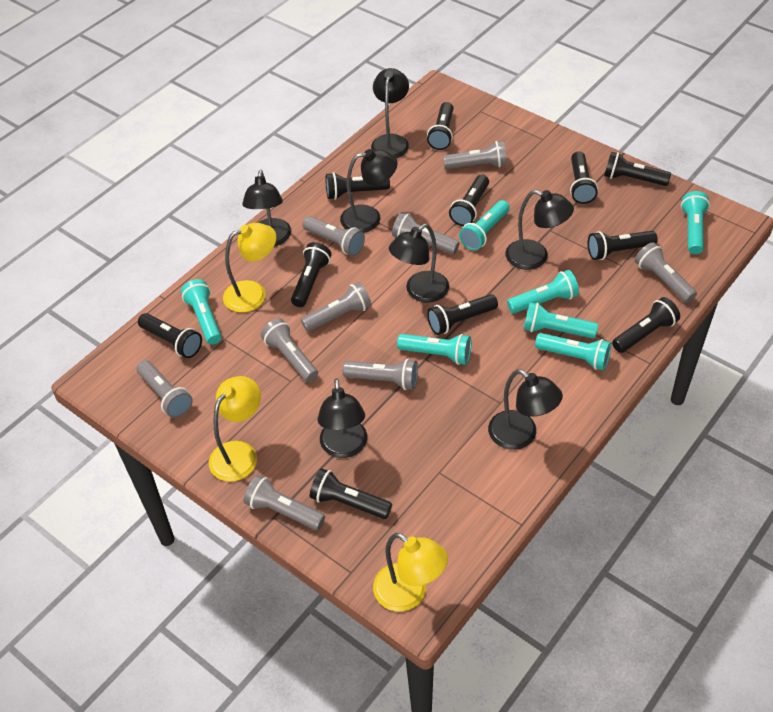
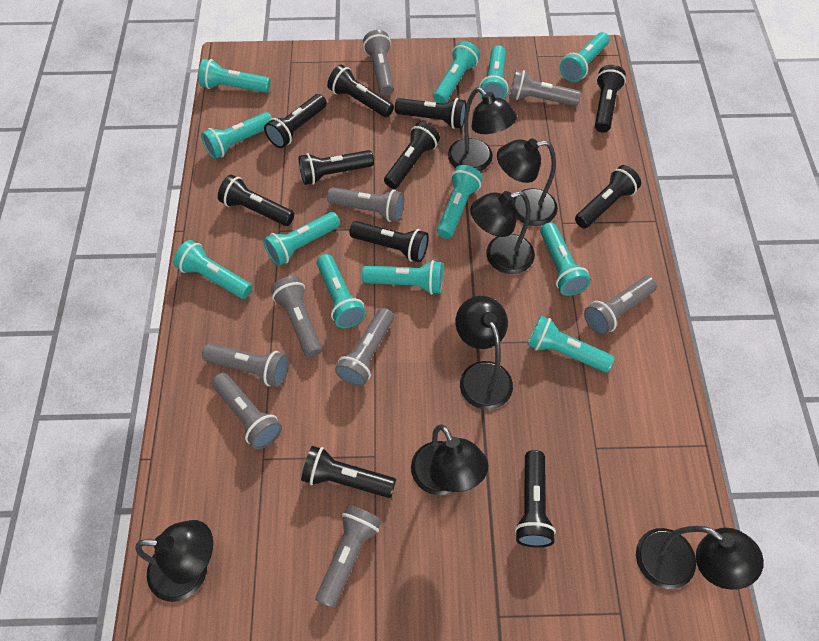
turquoise flashlight: [181,279,222,345] [397,334,472,365] [459,200,510,250] [507,270,579,314] [524,302,598,338] [535,333,611,370] [681,191,710,254] = 7 -> [173,240,252,299] [198,59,271,93] [201,112,272,159] [263,212,340,266] [317,254,366,328] [362,260,443,295] [433,41,480,104] [437,165,483,239] [479,45,509,99] [527,316,615,373] [540,223,591,296] [560,32,609,82] = 12
yellow lamp: [209,376,261,482] [223,223,276,312] [373,533,448,612] = 3 -> none = 0

